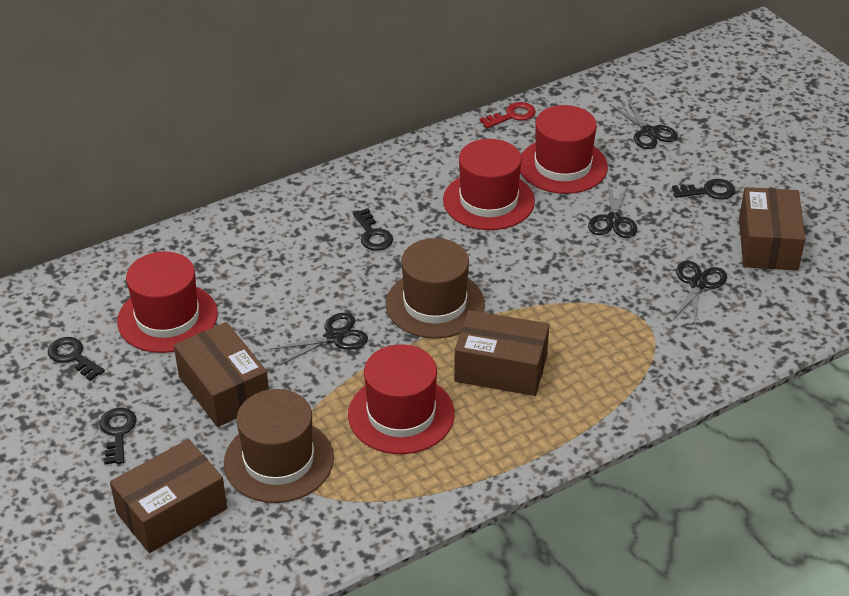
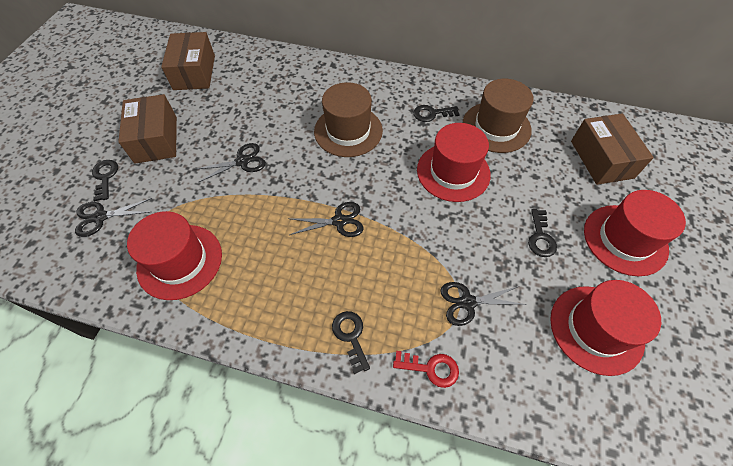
brown box: [110,439,227,553] [174,322,269,427] [454,310,549,396] [739,187,805,271] = 4 -> [118,94,177,164] [161,32,215,90] [571,113,654,185] = 3

